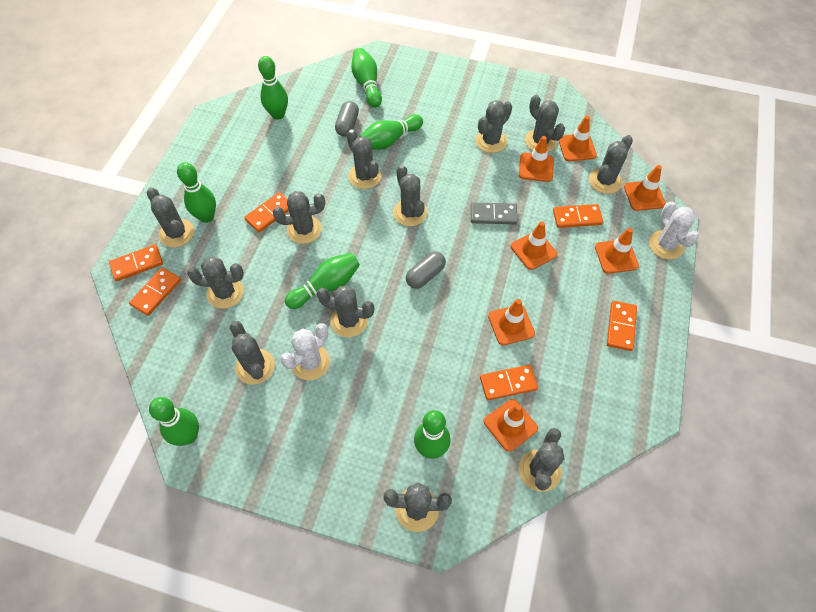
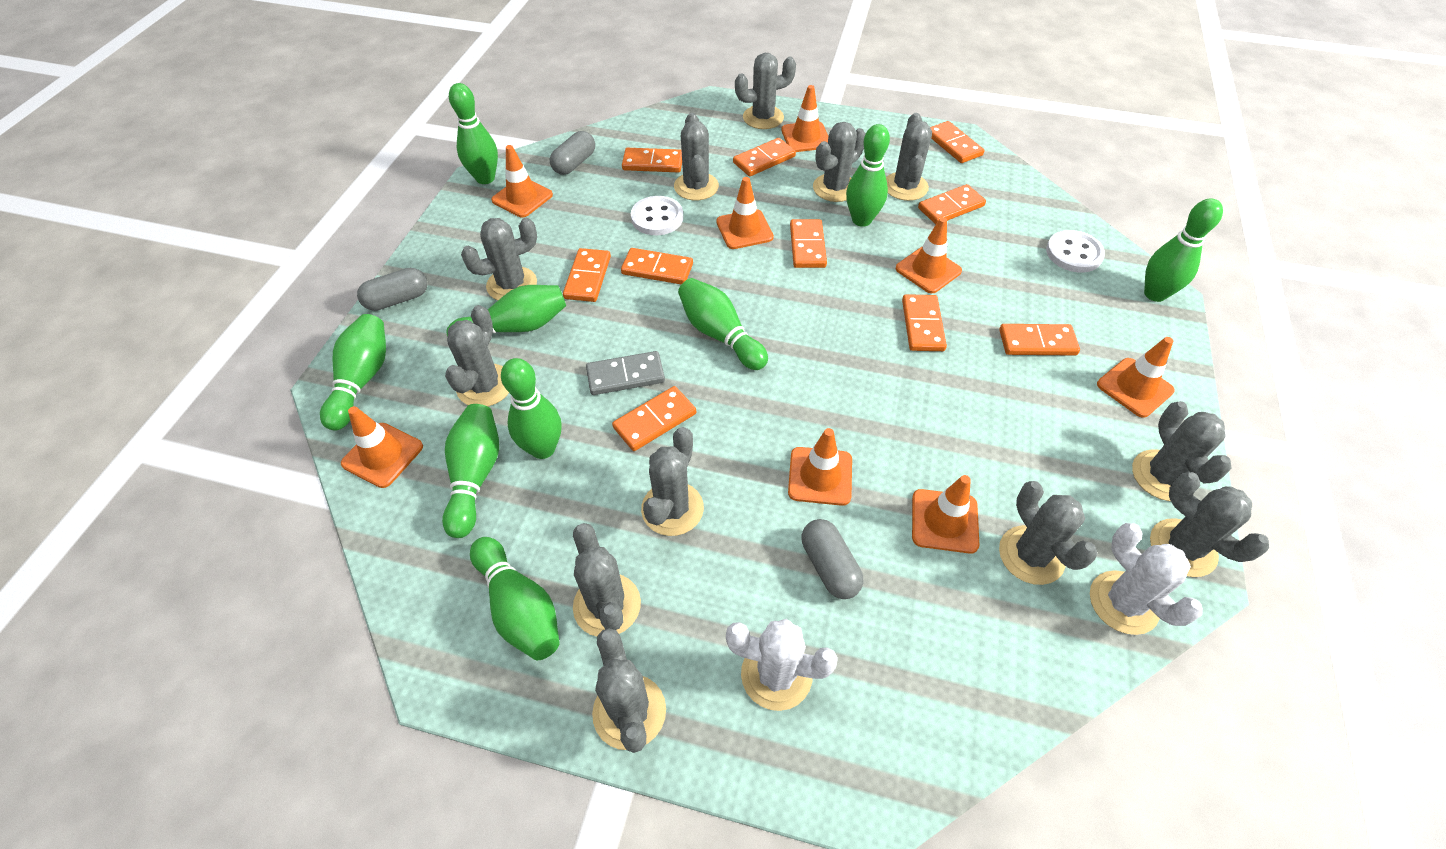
green bowling pin: [149,397,199,446] [177,162,216,223] [258,56,288,120] [285,253,360,309] [351,48,382,108] [359,114,423,150] [414,410,451,459] = 7 -> [320,314,386,431] [442,404,499,538] [446,285,566,337] [449,83,498,184] [470,537,560,660] [501,358,561,459] [678,278,768,370] [846,124,890,227] [1144,198,1223,302] = 9
grey capsule: [335,101,359,136] [406,252,446,289] = 2 -> [357,268,428,311] [550,131,595,175] [802,519,863,599] = 3
orange domino: [109,244,163,281] [129,267,181,316] [244,192,289,232] [480,365,538,400] [553,204,603,228] [607,301,637,351] = 6 -> [563,248,611,302] [612,386,696,451] [621,248,693,284] [622,148,682,172] [733,138,796,176] [790,219,827,268] [902,294,947,351] [918,184,986,224] [930,121,984,163] [999,324,1080,356] = 10
orange traffic cone: [484,399,538,452] [488,299,535,345] [511,221,557,270] [519,136,554,182] [558,116,597,161] [595,228,639,274] [624,165,666,211] = 7 -> [341,406,423,488] [491,145,553,218] [716,177,774,249] [781,85,828,152] [788,428,852,506] [896,217,962,293] [912,475,979,554] [1097,337,1175,418] = 8
white button: none = 0 -> [631,196,683,235] [1046,230,1105,273] = 2

